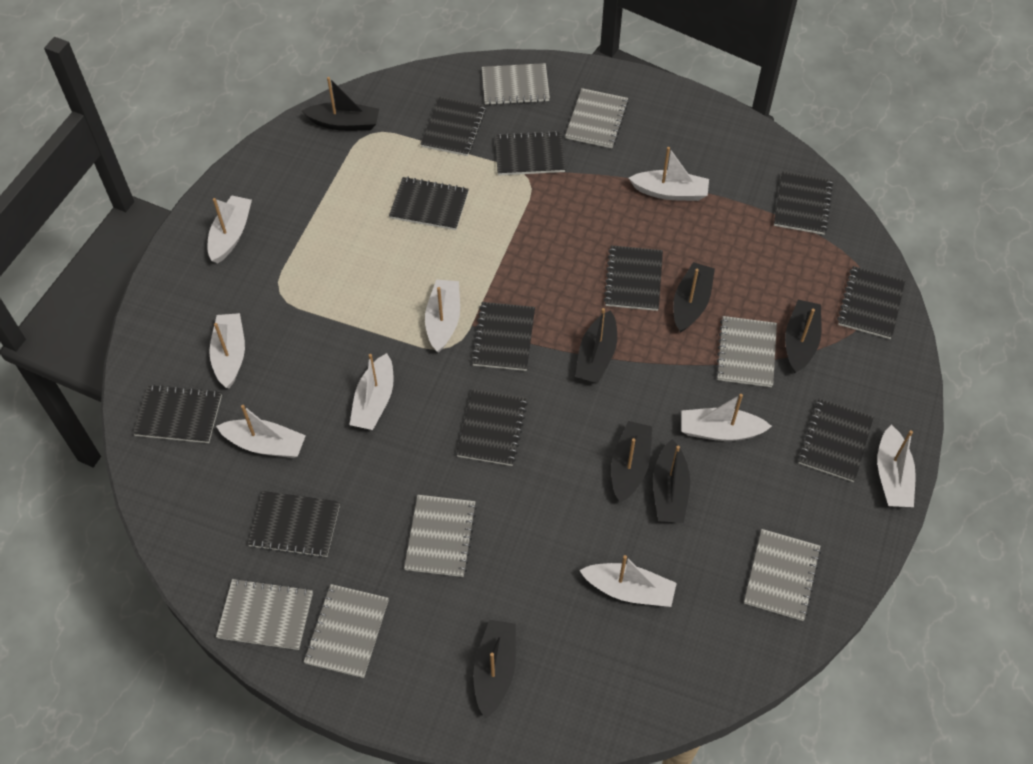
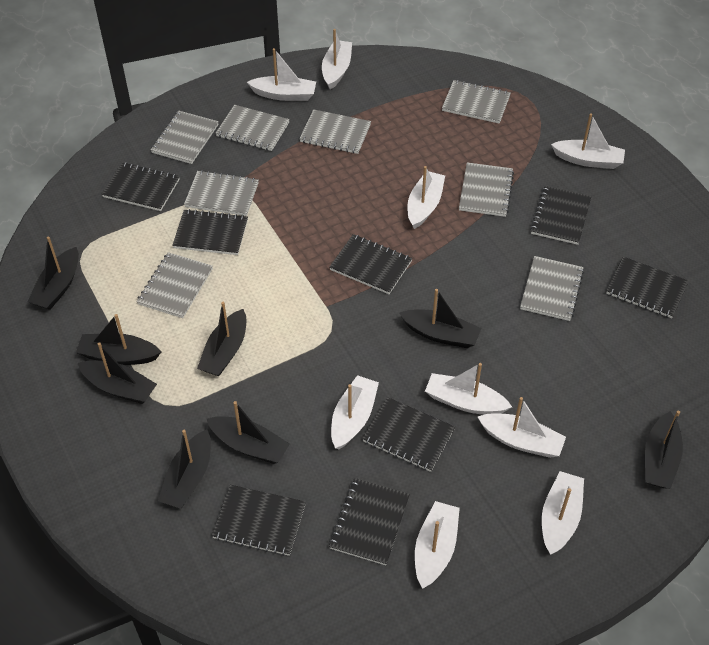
black boat: [302,77,379,131] [473,620,516,719] [575,308,617,383] [611,421,652,503] [653,439,690,523] [673,262,715,333] [785,300,821,374] = 7 -> [27,237,79,310] [76,314,161,365] [78,342,157,404] [158,430,211,509] [197,302,246,376] [207,401,290,464] [399,289,481,348] [645,411,683,489] = 8
black notebook: [133,384,222,443] [248,491,340,558] [389,177,469,230] [421,96,486,156] [456,388,528,466] [471,302,535,371] [495,131,565,176] [604,245,663,311] [774,171,833,235] [798,398,874,482] [837,266,905,339] = 11 -> [102,162,180,211] [172,209,248,255] [212,485,306,556] [329,478,410,565] [330,234,412,294] [362,397,455,472] [530,186,591,245] [606,257,689,318] = 8
grey notebook: [216,578,313,650] [304,584,389,678] [404,495,477,577] [482,63,550,105] [565,88,629,148] [716,316,777,387] [744,529,821,621] = 7 -> [136,252,213,318] [151,111,219,164] [184,170,259,216] [216,105,290,151] [299,109,371,154] [442,80,511,124] [459,162,514,217] [520,256,584,321] = 8

